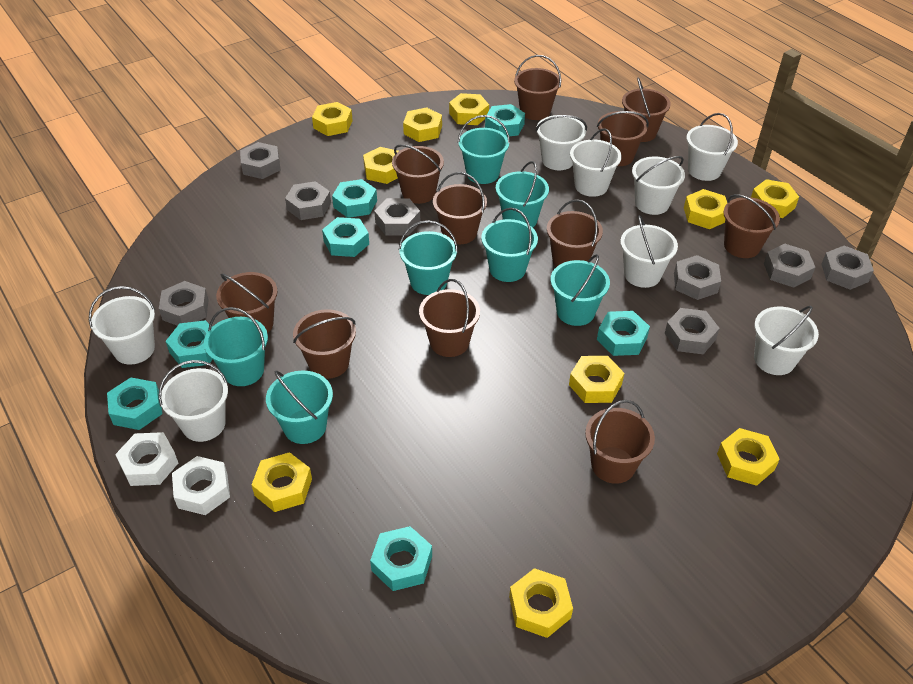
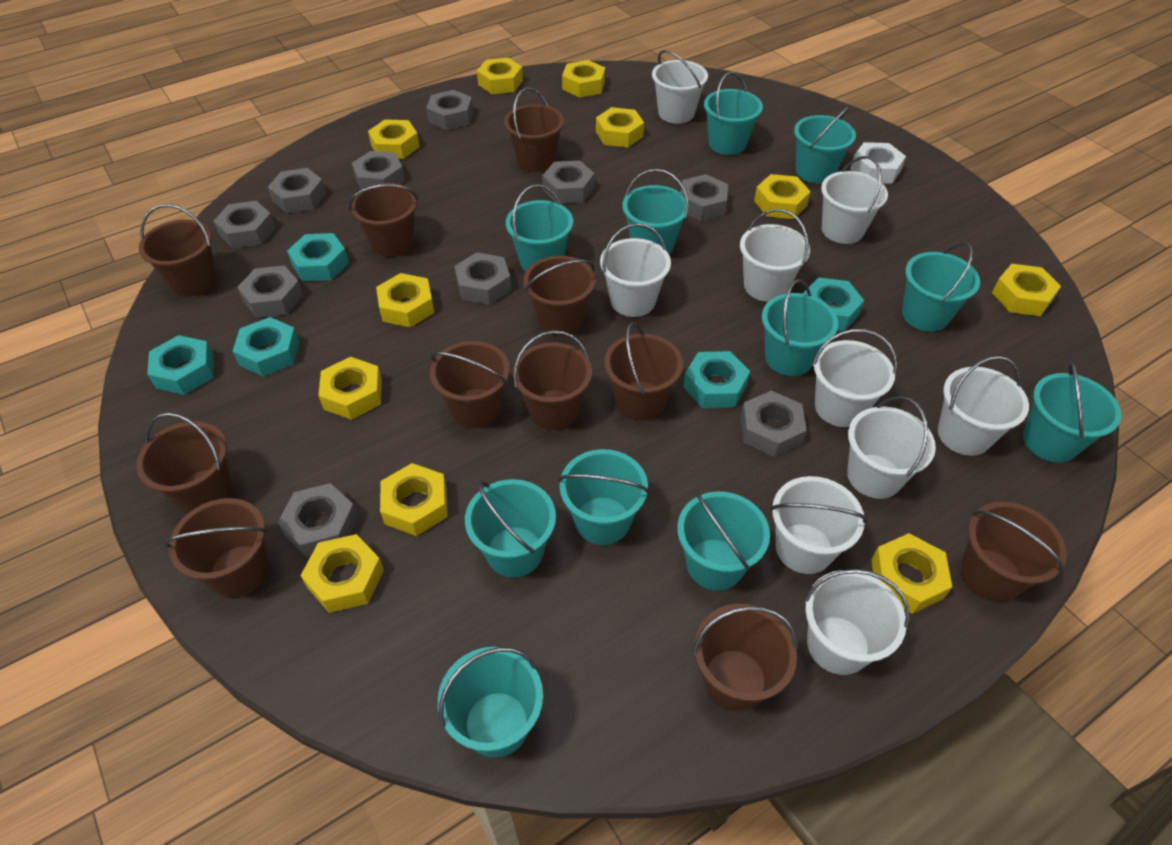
grey nut: [159,281,209,326] [240,142,281,179] [285,181,331,220] [374,198,420,236] [665,308,720,354] [674,255,721,300] [764,244,815,288] [821,246,874,290] = 8 -> [214,201,276,249] [237,265,303,318] [268,168,326,213] [278,483,358,557] [352,151,405,190] [426,90,473,130] [455,252,511,305] [542,161,595,203] [681,174,728,221] [741,391,807,457] = 10
turquoise bucket: [204,307,268,386] [266,371,333,444] [399,220,458,295] [458,115,510,184] [481,208,538,282] [496,161,549,228] [551,254,610,326] = 7 -> [438,647,543,758] [465,479,556,577] [506,184,573,271] [559,449,649,545] [622,169,689,254] [677,490,770,591] [704,72,763,155] [762,279,838,376] [794,106,856,184] [902,242,980,332] [1023,361,1122,463] = 11
turquoise nut: [107,377,163,430] [166,320,213,368] [322,217,369,257] [332,179,377,218] [370,526,432,591] [485,104,525,136] [597,311,650,356] = 7 -> [147,335,214,395] [233,317,299,377] [287,233,349,281] [683,351,750,408] [803,277,864,331] = 5
white bucket: [89,286,155,365] [158,360,228,442] [535,115,587,170] [570,128,622,197] [620,215,678,288] [632,156,685,215] [686,113,738,181] [754,306,819,375] = 8 -> [600,223,671,317] [652,50,708,124] [740,209,810,302] [770,476,868,574] [804,569,910,675] [812,329,897,427] [821,156,888,244] [847,396,936,499] [938,356,1029,456] = 9
white nut: [115,432,178,486] [172,456,230,515] = 2 -> [850,142,906,184] = 1
yellow nut: [252,452,312,512] [312,102,353,136] [363,147,399,184] [403,107,442,142] [449,93,489,125] [509,568,573,638] [569,356,624,403] [684,189,727,229] [717,428,780,486] [751,179,799,218] = 10 -> [300,534,384,613] [318,357,382,420] [368,119,420,159] [376,273,434,328] [380,463,448,536] [477,58,523,94] [562,60,605,98] [596,107,644,147] [754,174,811,219] [871,533,952,614] [992,264,1061,316] = 11

